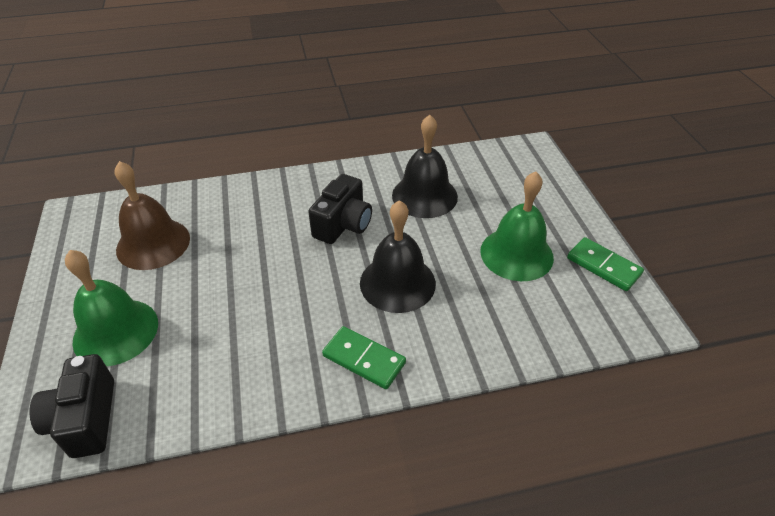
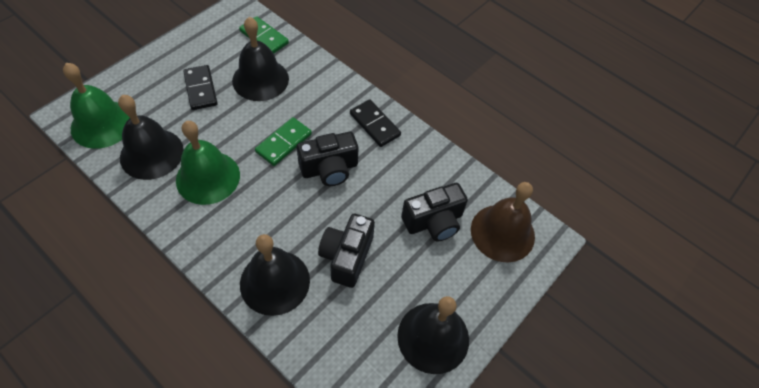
black bell: [360,200,436,313] [392,115,458,218] = 2 -> [118,95,184,180] [232,17,289,101] [240,234,310,316] [397,296,469,374] = 4
black camera: [30,354,114,458] [308,174,372,244] = 2 -> [297,132,358,186] [318,214,375,288] [401,183,468,241] = 3
black domino: none = 0 -> [183,65,218,110] [350,99,401,147] = 2

